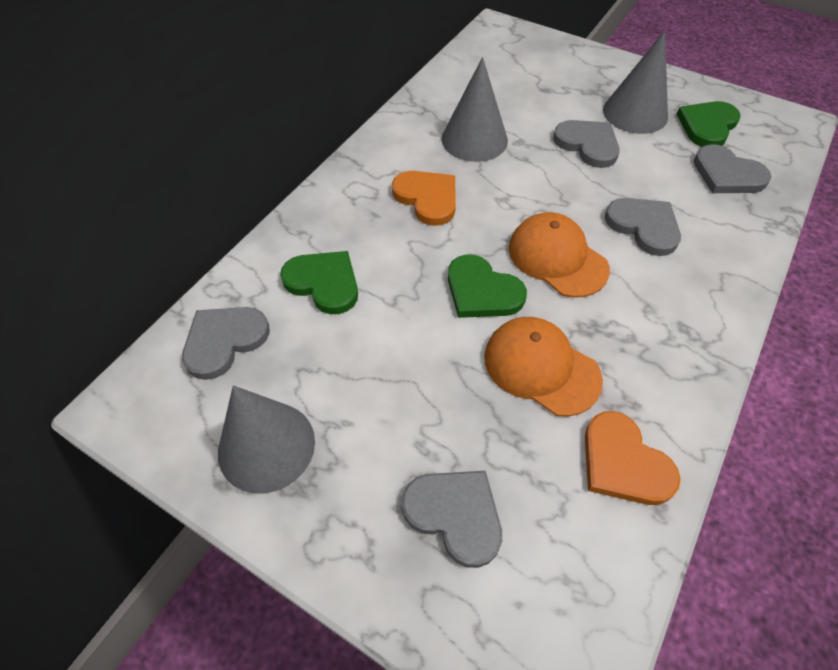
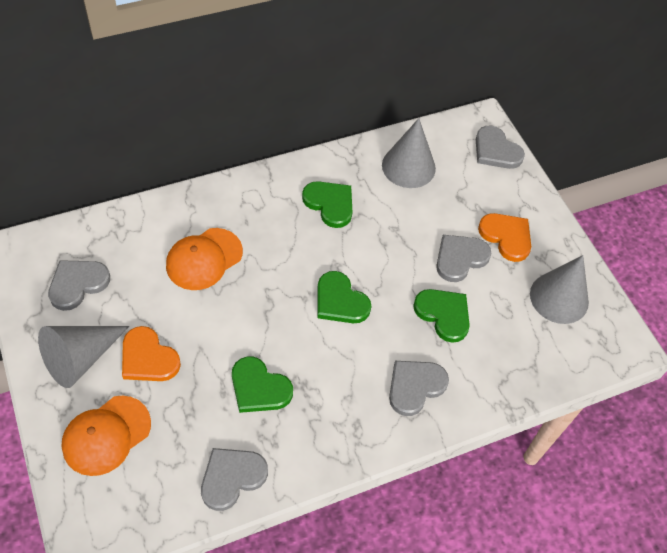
green heart: [280,251,358,314] [448,254,527,318] [677,101,741,147] = 3 -> [232,356,293,413] [302,181,352,228] [318,271,371,323] [413,289,470,343] = 4

